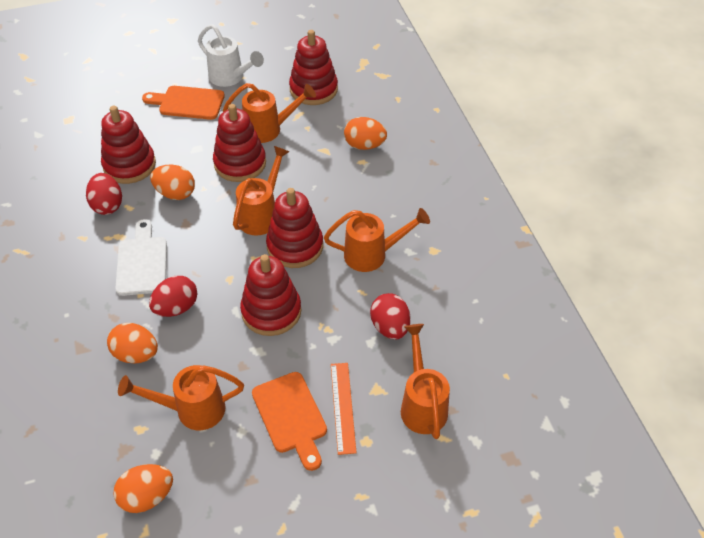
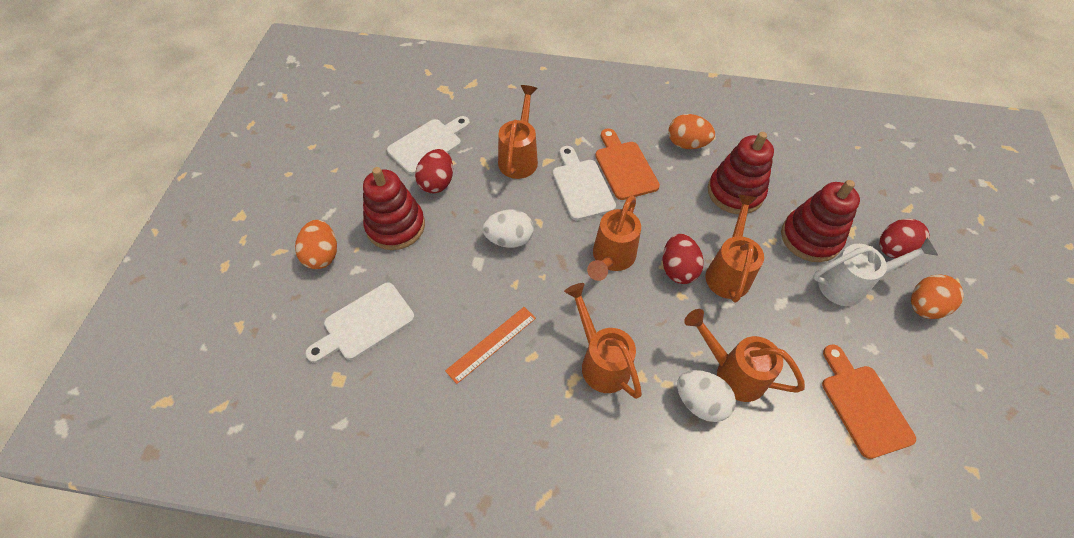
orange egg: [107,323,158,363] [113,464,173,513] [150,164,195,200] [344,117,387,150] = 4 -> [295,220,337,269] [668,114,715,149] [911,275,964,319] = 3
red stacking toy: [101,106,156,184] [213,104,266,182] [240,254,301,336] [266,188,323,268] [289,30,338,105] = 5 -> [363,167,425,250] [707,132,774,214] [781,180,860,262] = 3
white cutting board: [115,219,167,296] = 1 -> [305,283,415,363] [387,116,470,175] [553,146,616,221] = 3
white egg: none = 0 -> [482,210,534,248] [677,370,736,422] = 2

